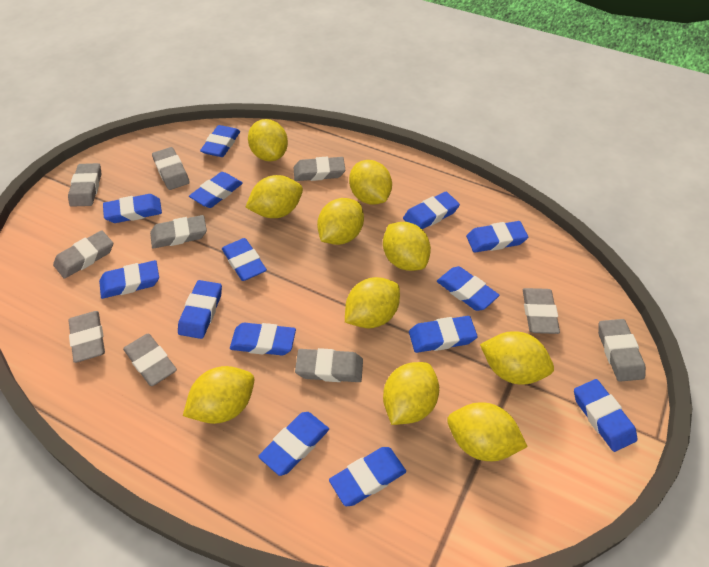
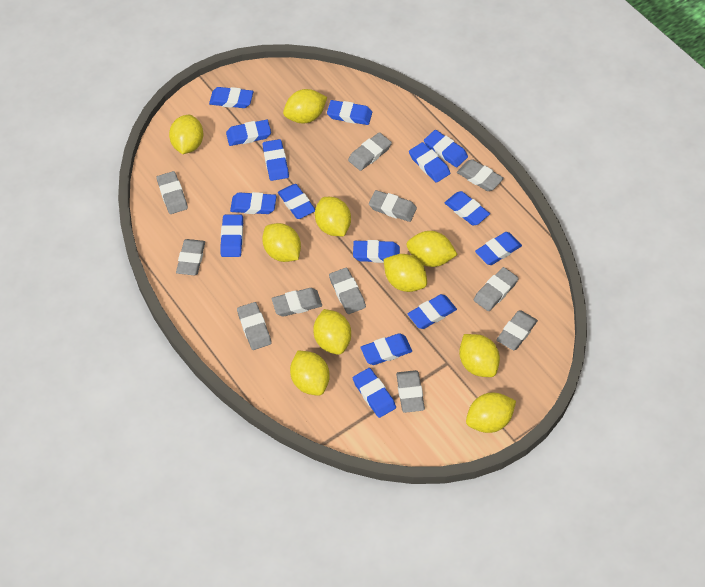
blue eraser: [99,260,159,299] [103,194,162,223] [178,280,222,339] [189,172,243,208] [200,125,240,157] [222,238,267,281] [230,323,296,355] [258,412,329,476] [329,447,406,506] [403,192,460,229] [409,316,478,353] [437,266,500,311] [466,221,528,253] [574,379,637,452] = 14 -> [209,87,253,108] [220,215,243,257] [226,120,271,146] [230,192,276,214] [263,139,289,181] [278,184,315,219] [327,100,372,125] [353,240,400,263] [353,368,396,418] [361,334,412,365] [408,294,457,329] [409,142,450,183] [424,130,468,168] [444,191,490,226] [475,232,522,265] = 15
grey eraser: [53,230,113,279] [68,163,101,207] [68,311,105,363] [123,333,177,386] [150,215,207,249] [152,147,190,190] [294,157,345,181] [295,348,363,382] [523,288,560,334] [598,319,646,382] = 10 -> [157,171,188,214] [176,239,205,275] [237,302,271,350] [272,288,322,317] [329,268,366,314] [348,132,392,171] [369,190,417,222] [396,370,425,413] [457,159,504,191] [474,267,519,311] [496,310,538,350] = 11

